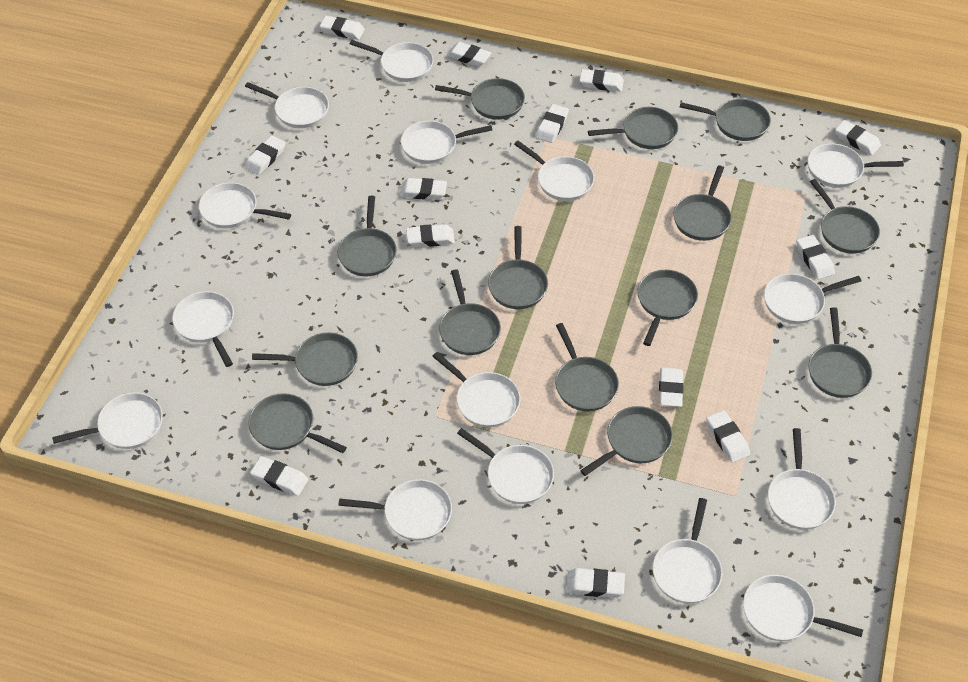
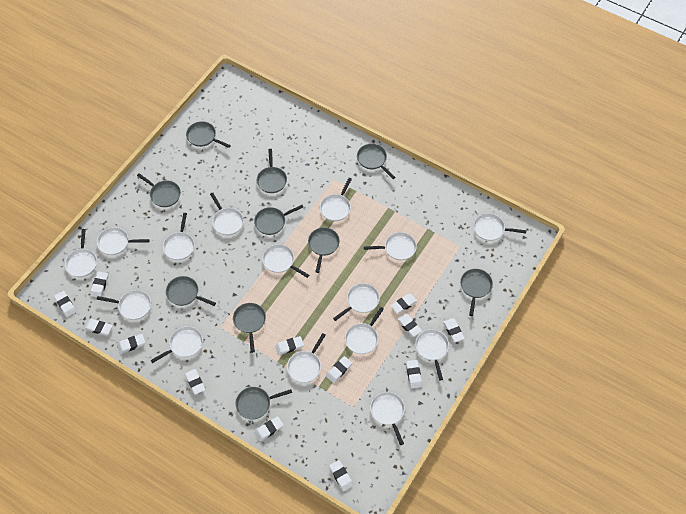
grey pan: [248,393,347,453] [252,333,358,386] [338,196,397,276] [435,78,525,120] [439,269,501,355] [488,226,548,309] [555,323,619,411] [580,406,673,476] [588,107,678,149] [637,270,698,346] [673,165,732,241] [680,99,771,141] [809,307,872,398] [810,179,880,254] = 14 -> [137,173,181,207] [166,276,216,306] [186,121,231,148] [233,303,266,353] [235,387,292,420] [254,205,303,235] [257,149,287,193] [308,227,340,273] [357,144,395,179] [460,269,493,316] = 10

